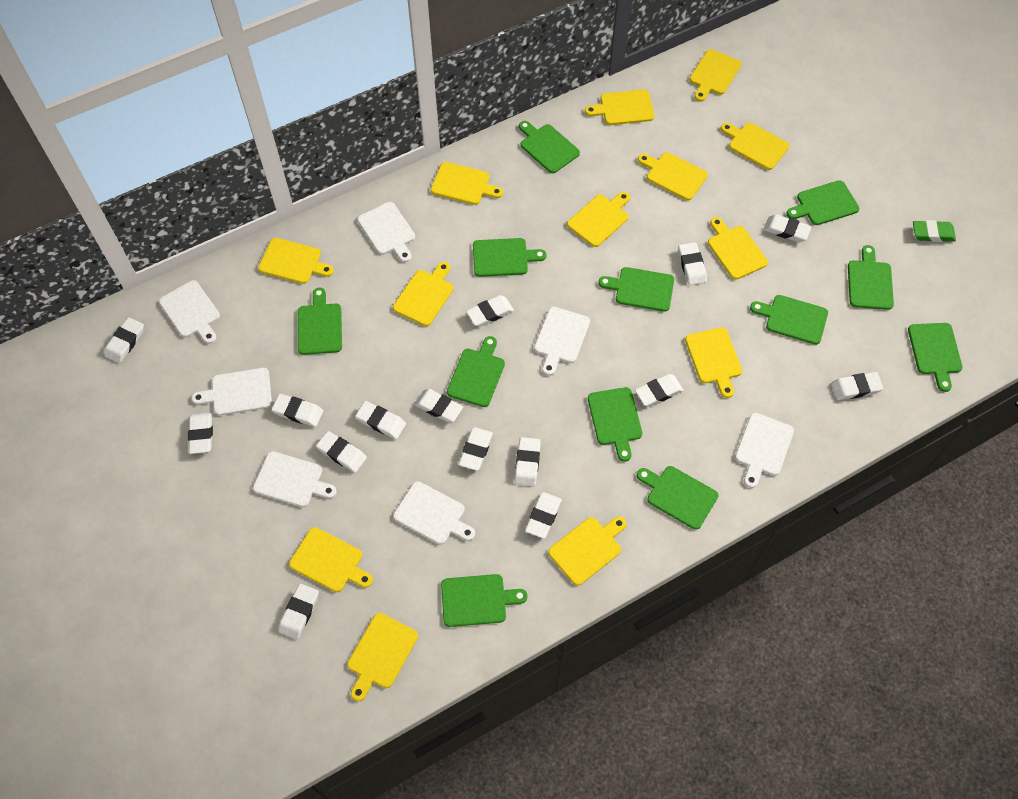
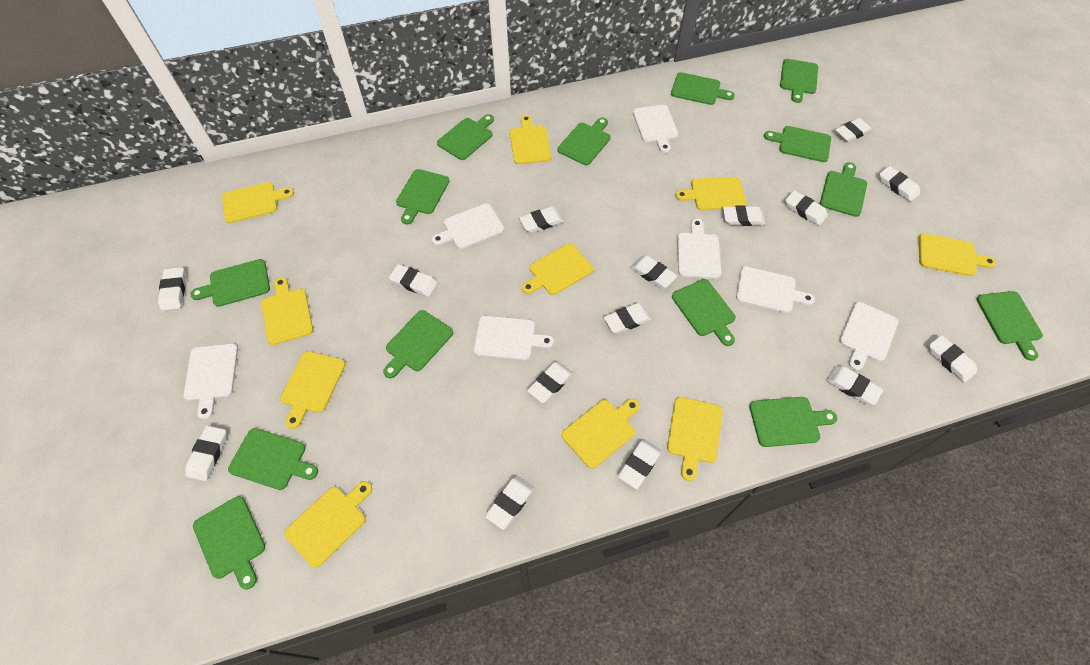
green cutting board: [298,288,342,355] [441,574,528,627] [447,336,505,407] [473,238,547,277] [519,121,580,173] [588,387,642,462] [598,267,674,312] [637,466,718,530] [750,295,828,345] [786,180,859,225] [848,245,894,310] [908,323,963,392] = 12 -> [190,259,270,307] [193,496,265,589] [228,428,318,490] [383,310,453,378] [396,169,450,225] [437,114,494,160] [558,118,610,165] [671,72,735,105] [672,279,736,346] [749,397,837,447] [764,126,831,162] [780,59,818,103] [820,162,867,217] [976,291,1043,361] = 14
green eraser: [913,220,956,242] = 1 -> none = 0
yellow cutting board: [258,238,334,284] [289,527,373,592] [347,613,418,701] [393,262,453,326] [431,162,503,205] [548,516,627,586] [567,192,630,247] [585,89,655,125] [638,152,708,200] [685,327,742,398] [689,49,742,102] [708,217,768,280] [721,123,790,170] = 13 -> [222,182,294,223] [261,277,313,345] [280,351,346,429] [284,481,372,568] [510,115,551,164] [522,243,593,295] [562,399,640,469] [667,397,723,481] [675,177,747,211] [918,233,996,276] = 10

